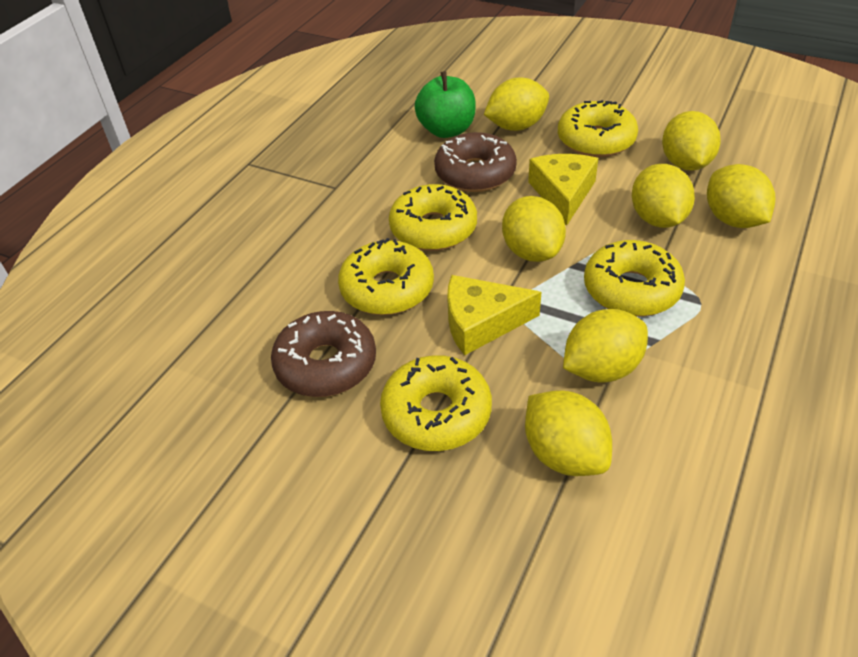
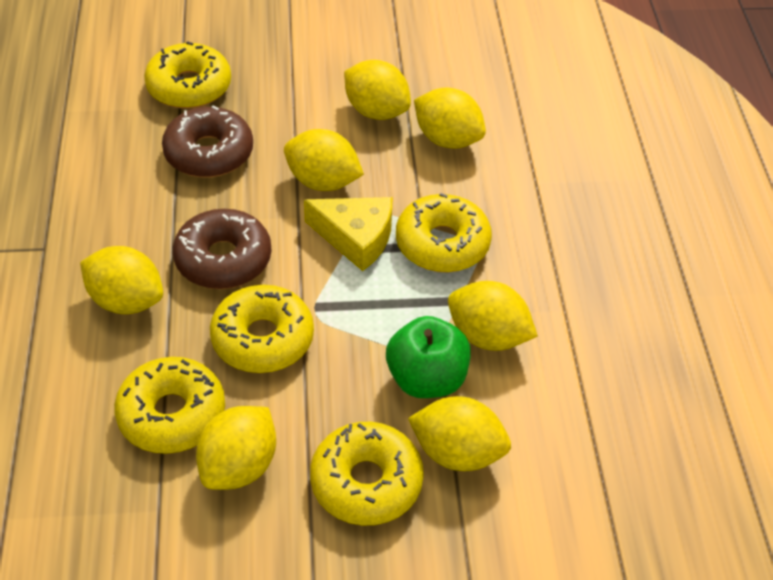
yellow cheese: [447,275,541,355] [528,154,598,226] = 2 -> [304,197,392,271] = 1

